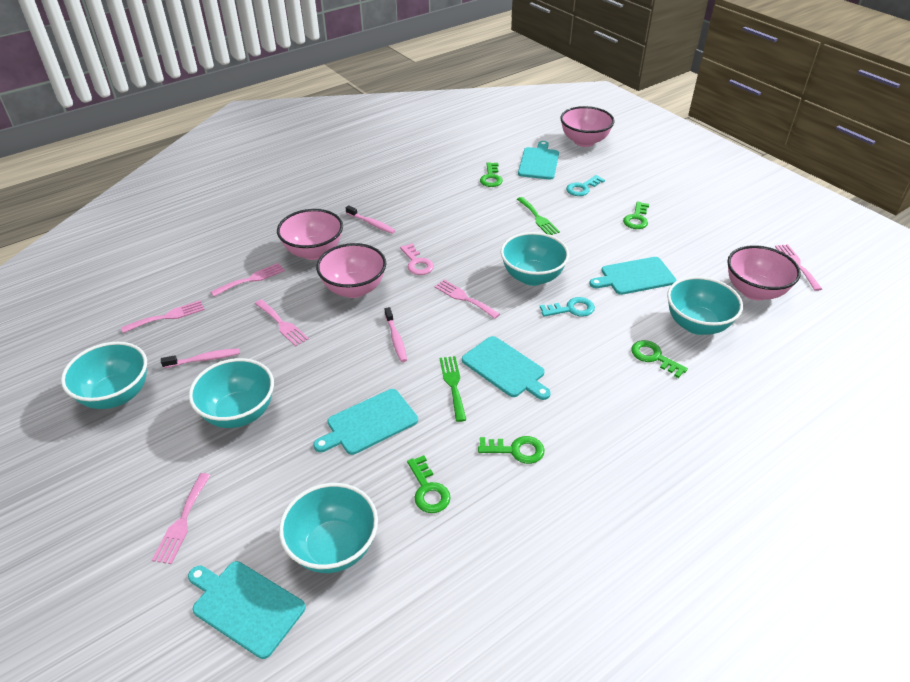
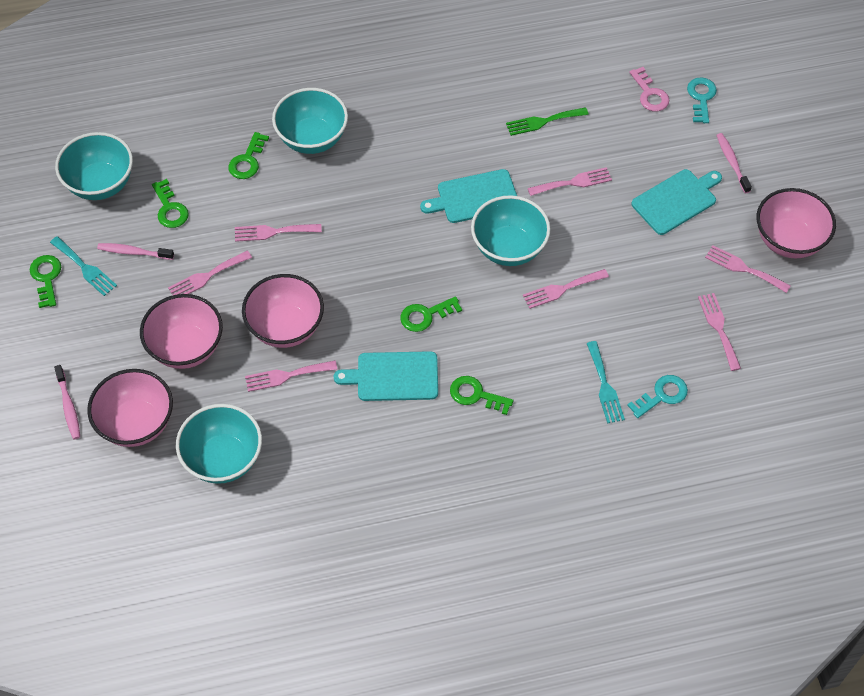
green fork: [440,356,466,422] [517,197,560,235] = 2 -> [506,107,589,136] = 1
pink fork: [121,300,205,333] [152,473,211,564] [211,263,285,297] [255,299,309,346] [434,280,500,319] [775,244,822,291] = 6 -> [168,251,252,295] [235,224,322,242] [245,361,338,392] [523,269,609,309] [528,167,612,196] [698,293,741,371] [705,245,791,293] = 7
turquoise bowl: [61,342,147,409] [189,358,274,428] [279,483,378,573] [501,232,569,286] [667,276,743,335] = 5 -> [55,132,133,200] [176,404,262,484] [272,88,348,154] [471,195,551,266] = 4
turquoise cutting board: [188,561,306,659] [313,389,418,455] [462,336,551,400] [518,141,559,180] [589,257,676,295] = 5 -> [334,351,438,401] [420,169,517,223] [631,169,722,235] = 3
turquoise fork: none = 0 -> [50,236,117,296] [586,341,625,424] = 2

